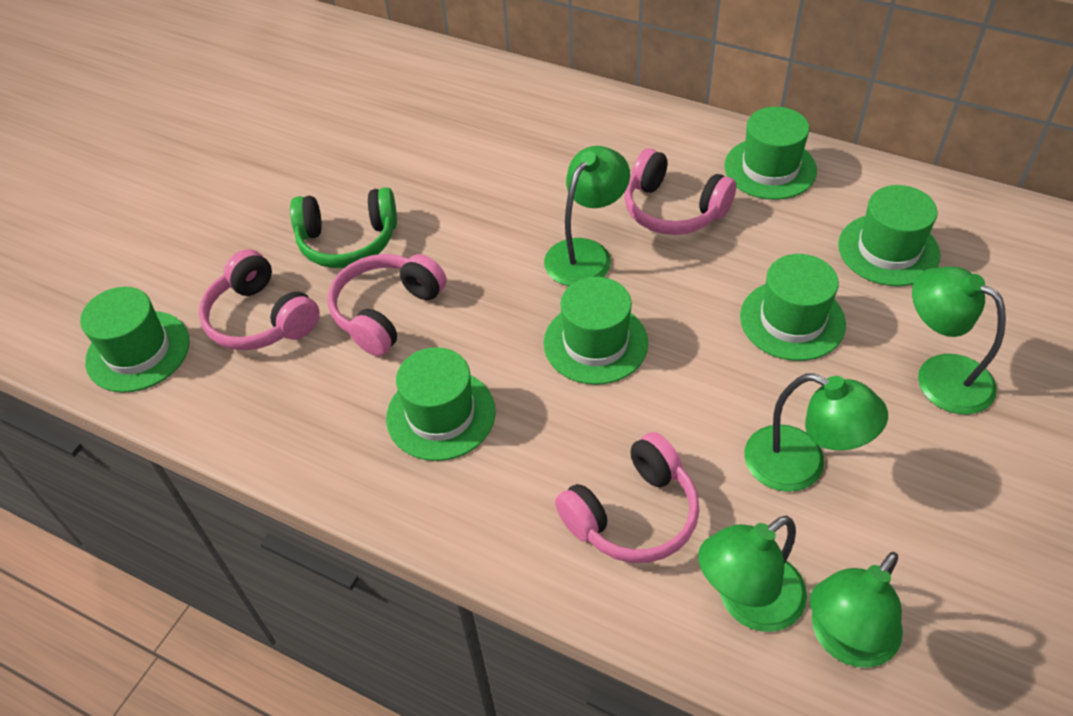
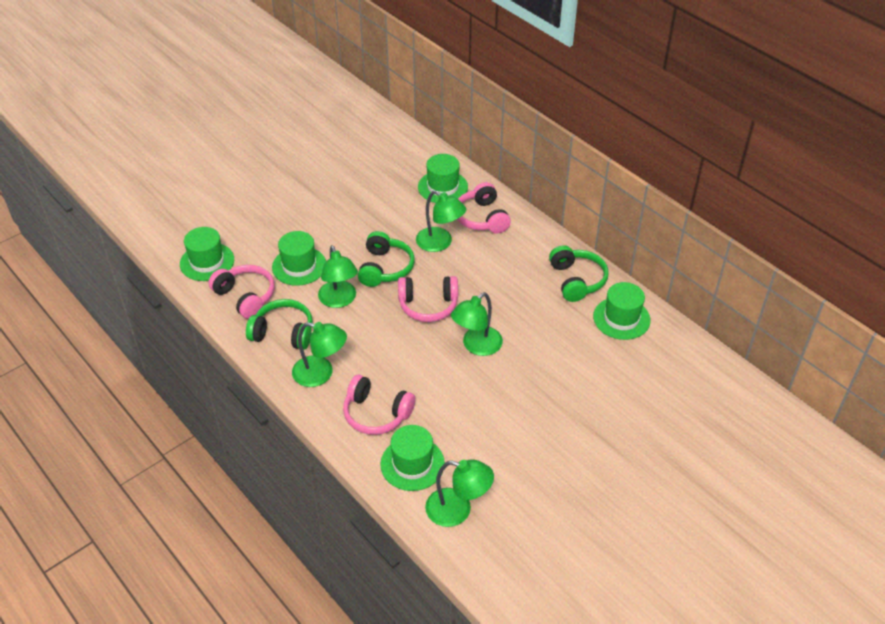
green hat: [80,287,190,393] [386,347,496,461] [544,277,648,385] [724,107,817,200] [740,254,846,361] [838,185,940,286] = 6 -> [180,227,234,281] [272,231,326,286] [380,425,445,491] [418,154,468,203] [593,282,651,340] = 5
green headphones: [290,187,397,268] = 1 -> [246,299,313,350] [358,231,415,287] [549,245,609,302] = 3

